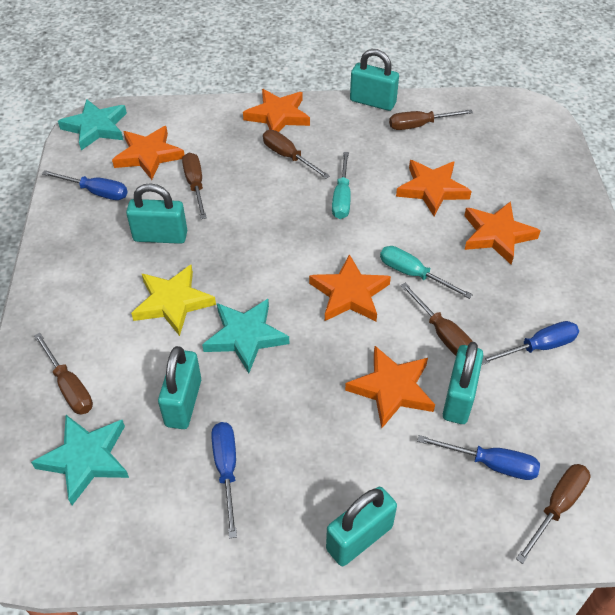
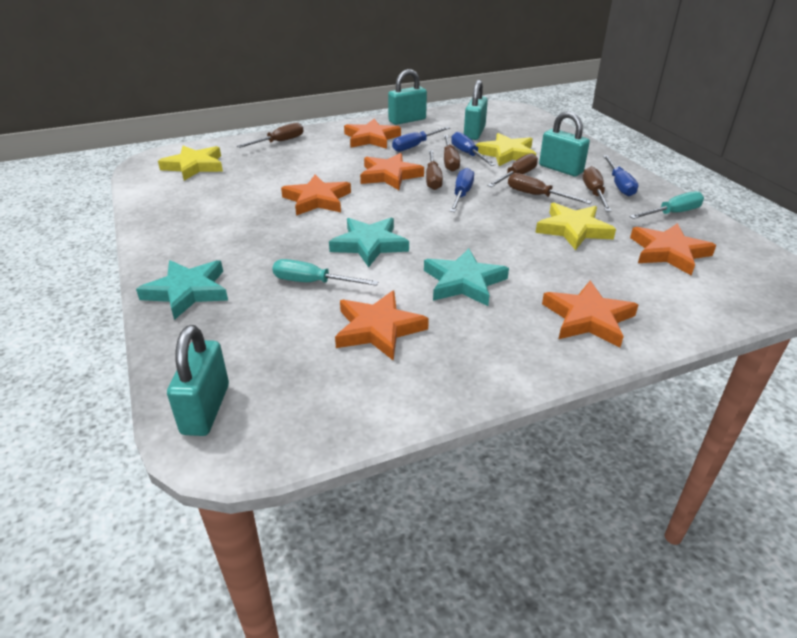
turquoise padlock: [126,183,187,244] [158,346,201,429] [326,487,397,566] [350,49,399,111] [443,342,483,424] = 5 -> [167,325,229,436] [388,69,427,125] [464,80,488,140] [539,111,590,176] = 4
yellow star: [131,265,216,336] = 1 -> [158,146,223,181] [476,133,536,166] [535,203,616,250] = 3

